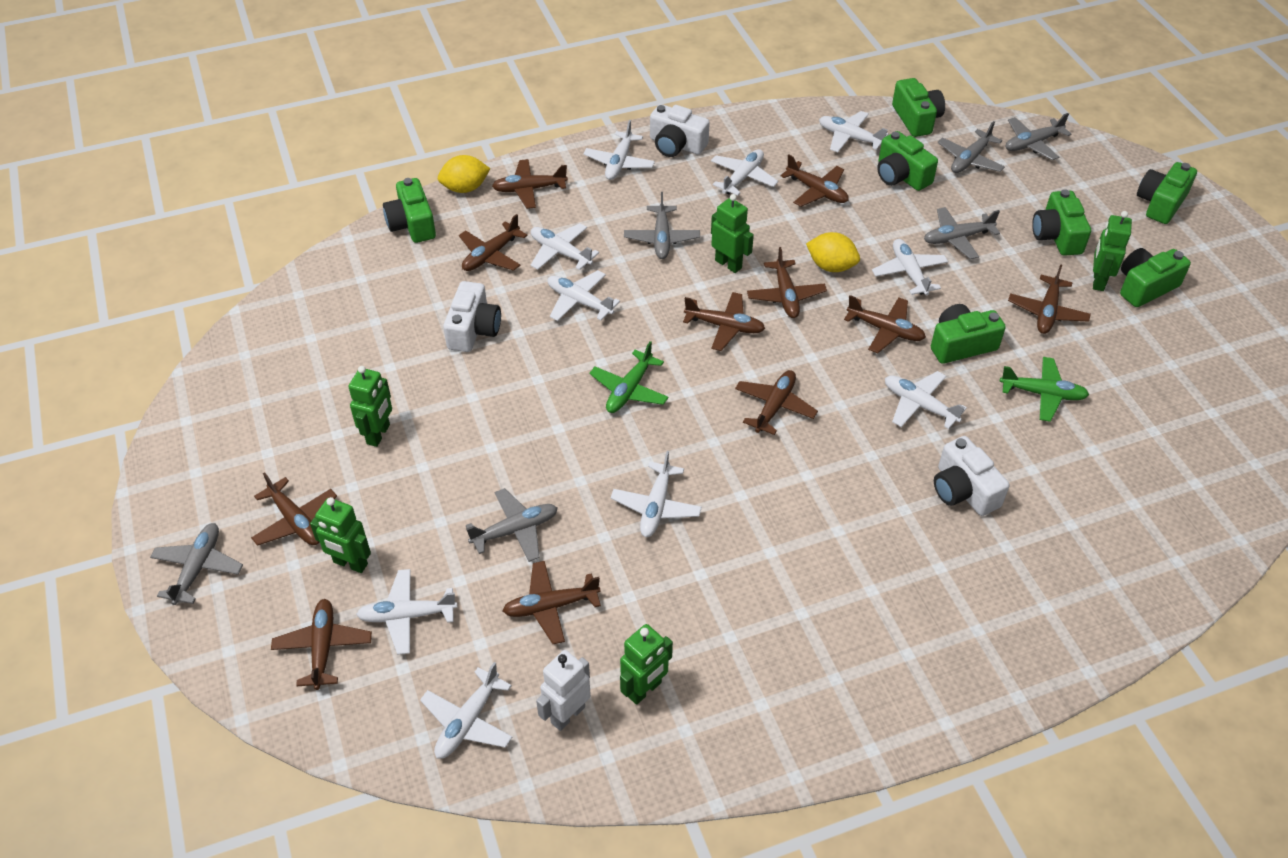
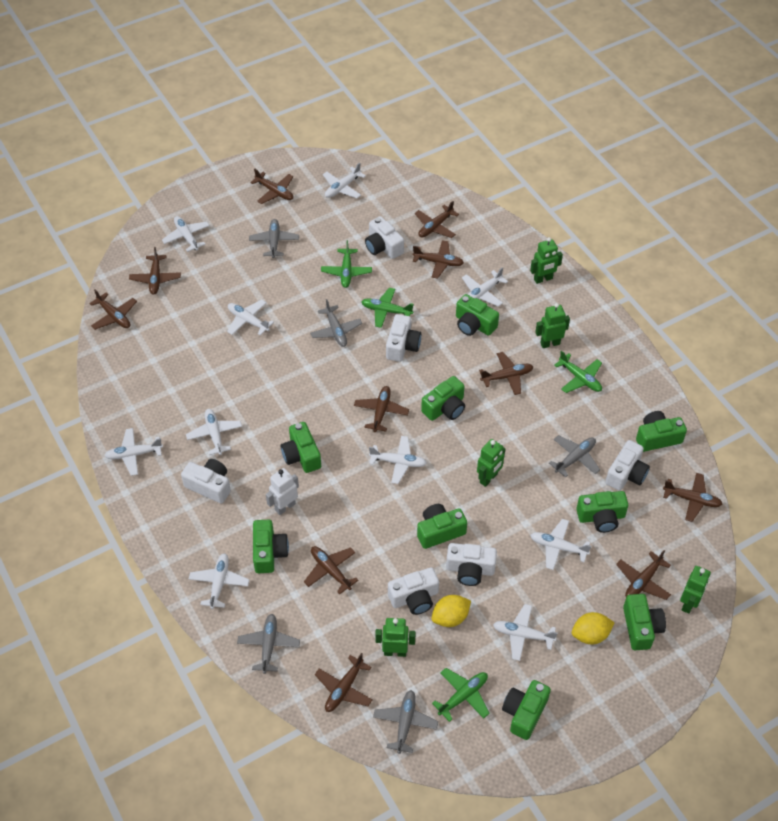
green camera: [383,178,436,243] [877,131,938,191] [892,78,945,137] [931,304,1006,364] [1032,189,1091,256] [1120,248,1191,307] [1137,162,1197,224] = 7 -> [253,519,289,573] [281,422,321,473] [417,504,467,549] [421,376,465,421] [456,294,499,336] [502,680,551,740] [576,491,628,533] [623,594,666,650] [636,411,687,452] = 9
green plane: [589,341,669,413] [1000,357,1089,422] = 2 -> [321,240,372,288] [361,288,414,328] [432,668,490,722] [554,350,602,393] = 4
grey plane: [150,523,243,605] [466,488,557,562] [624,192,700,259] [924,207,1000,259] [937,121,1005,173] [1006,113,1072,160] = 6 -> [237,614,300,674] [249,219,299,258] [310,299,362,347] [373,690,438,754] [549,435,600,477] = 5
white camera: [443,281,501,352] [650,104,710,157] [934,436,1009,516] = 3 -> [181,459,231,503] [365,216,404,259] [386,314,421,362] [388,567,439,615] [446,543,497,586] [606,440,650,491] = 6

